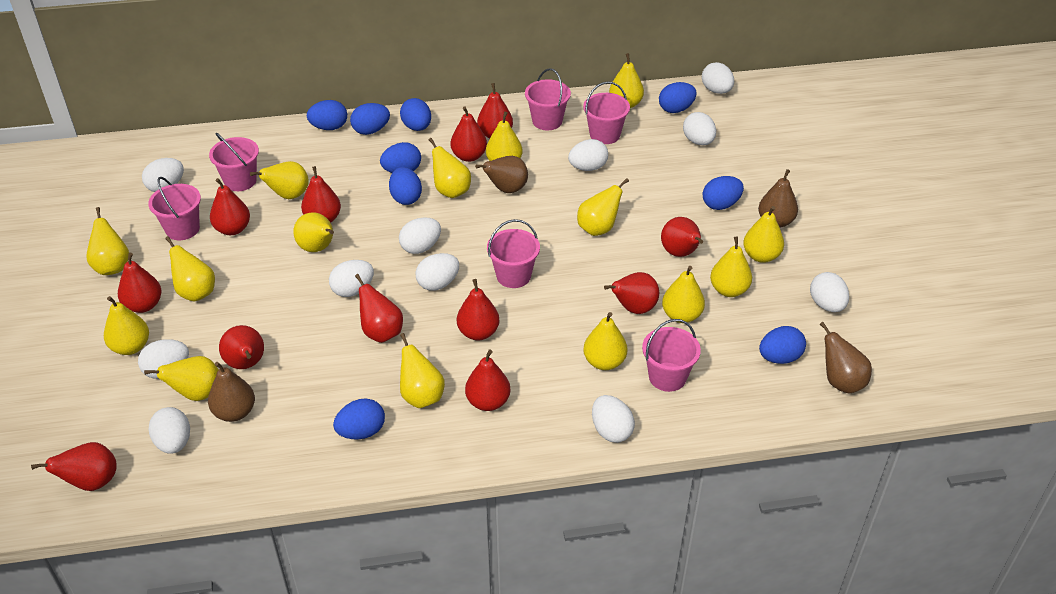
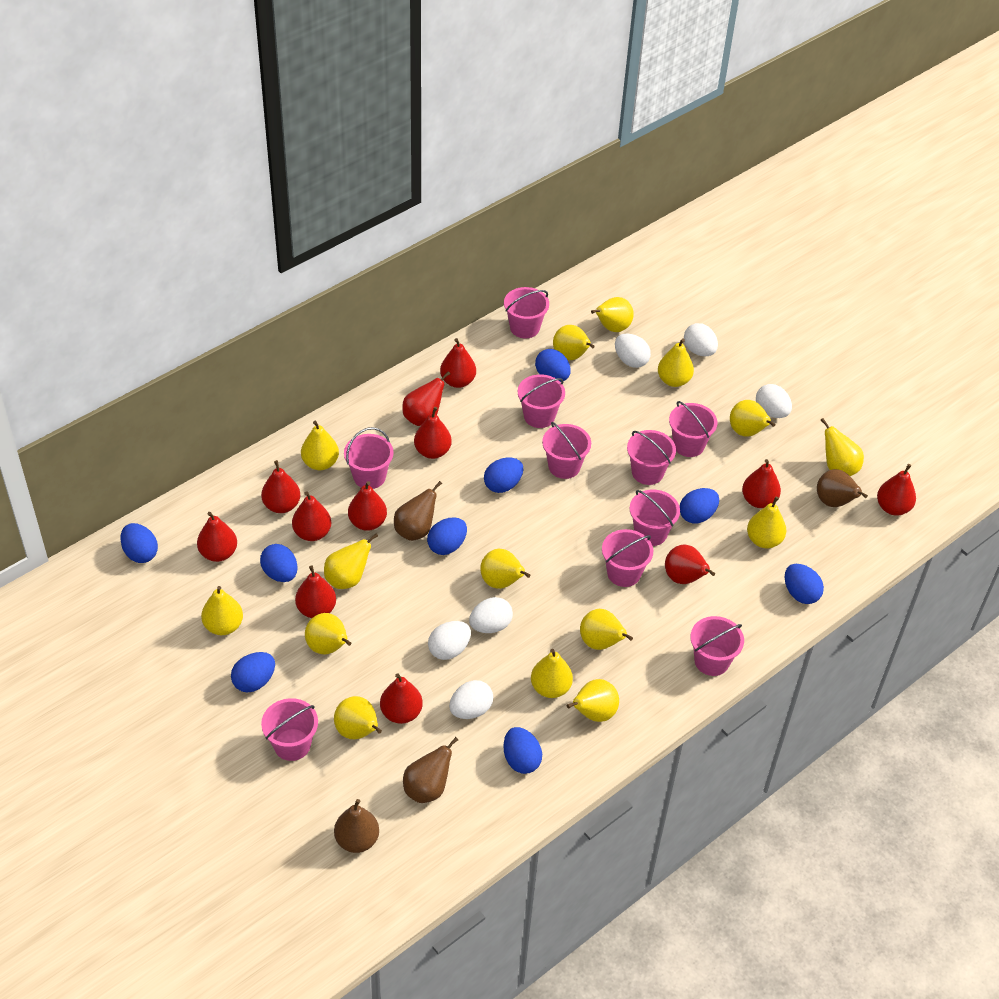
pink bucket: [148,177,201,240] [209,133,259,191] [487,219,540,288] [525,68,571,131] [583,81,630,144] [642,319,701,392] = 6 -> [261,698,318,761] [344,427,394,489] [504,287,549,338] [518,374,565,428] [542,422,591,479] [602,529,653,587] [627,430,676,485] [630,490,680,546] [669,401,717,457] [690,616,744,676] = 10
white egg: [138,339,189,379] [142,158,184,192] [149,407,190,454] [329,260,374,297] [399,217,441,254] [415,253,459,290] [568,139,608,171] [592,395,635,443] [683,112,716,145] [702,62,734,94] [810,272,849,312] = 11 -> [428,621,471,660] [449,680,493,719] [469,597,513,633] [615,333,651,368] [684,323,718,356] [756,384,792,418] = 6

